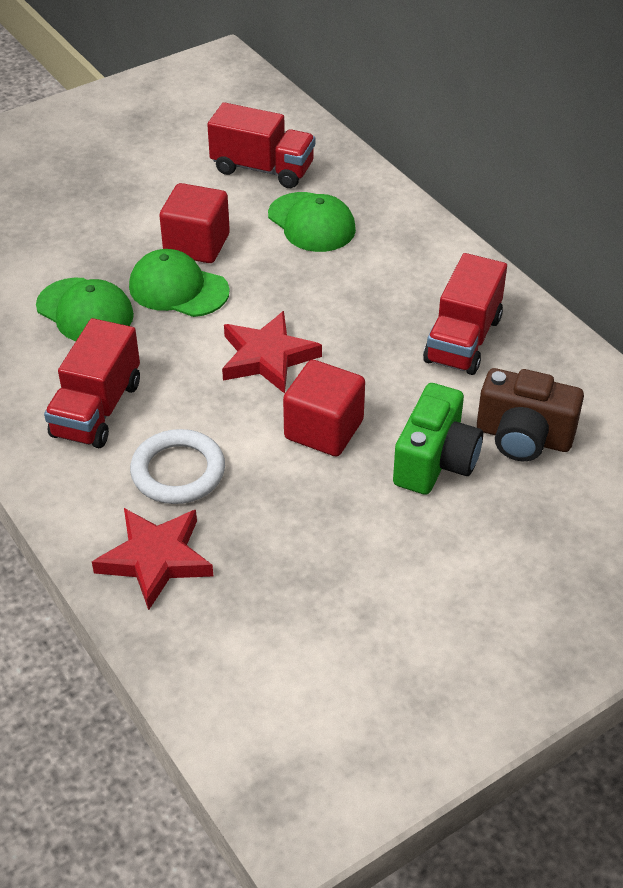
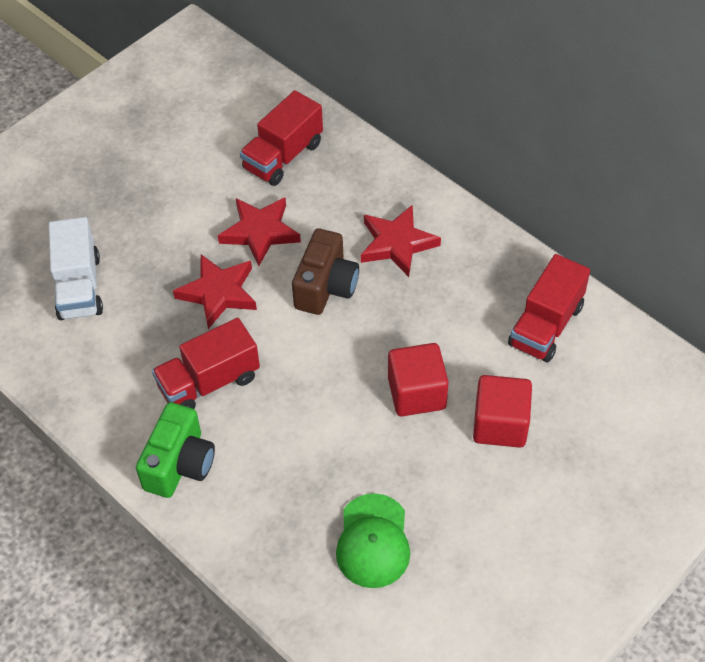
green cap: [36,278,134,341] [129,249,230,317] [268,192,356,252] = 3 -> [336,493,410,588] = 1
red star: [92,508,213,610] [222,311,322,394] = 2 -> [173,254,257,329] [218,197,301,266] [361,205,441,277] = 3
white ring: [130,429,225,504] = 1 -> none = 0
white truck: none = 0 -> [49,217,103,320] = 1

